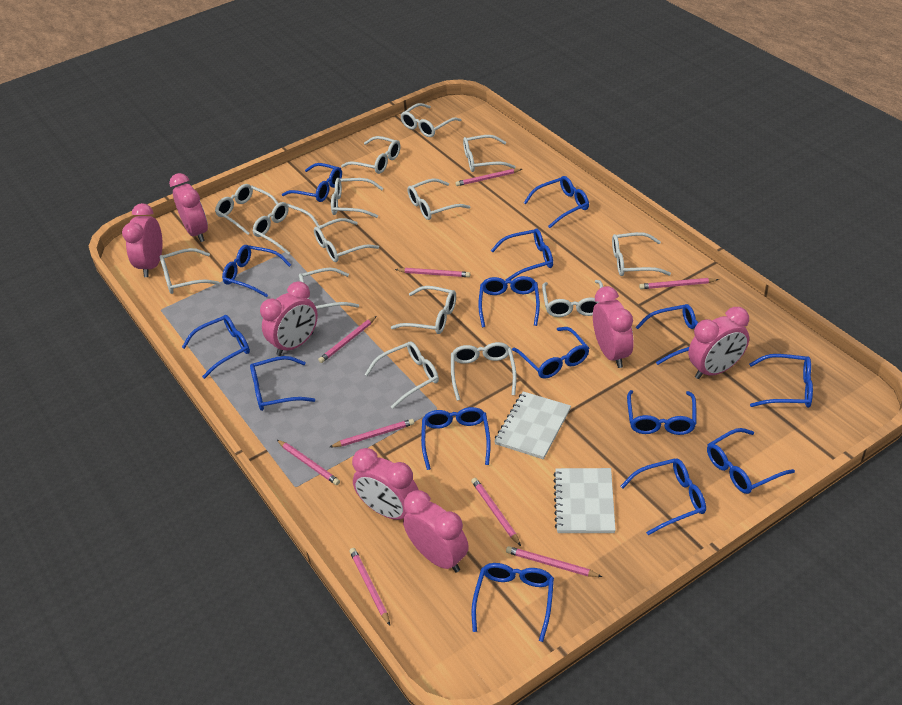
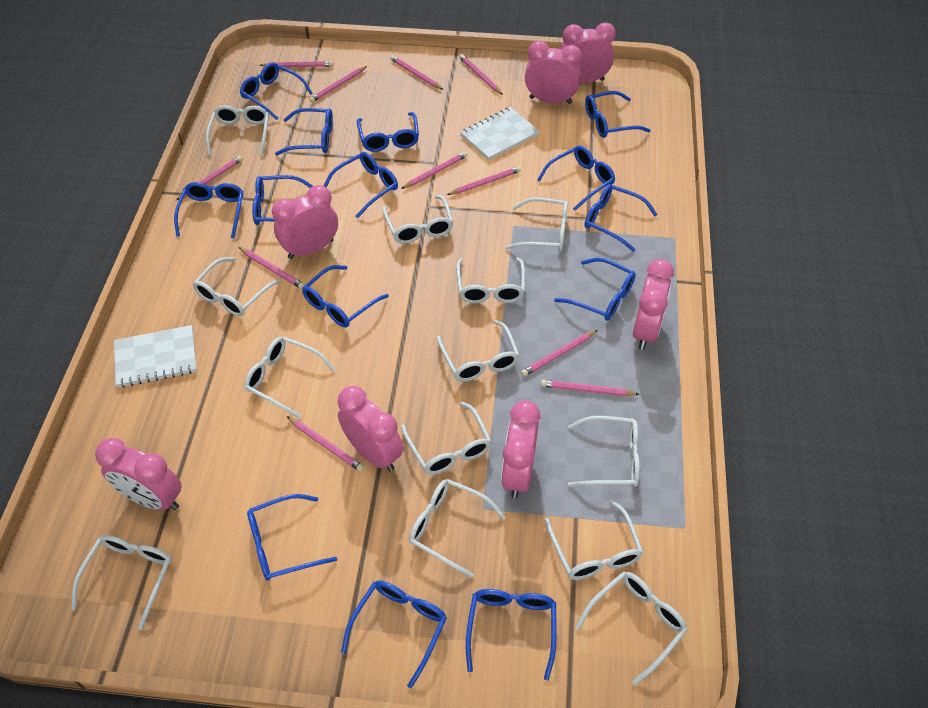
blue glasses: [182,315,250,379] [222,245,291,297] [250,356,315,411] [282,163,342,202] [421,407,491,470] [471,563,554,642] [478,276,540,327] [491,228,553,281] [512,327,589,379] [524,176,589,228] [621,458,706,535] [627,390,696,435] [636,304,698,365] [707,428,795,494] [749,354,813,408] = 15 -> [174,182,243,239] [240,62,313,120] [247,494,337,581] [252,175,313,225] [275,108,333,156] [302,265,389,327] [324,152,398,218] [341,580,447,688] [357,112,419,152] [466,589,557,681] [537,145,615,211] [554,258,636,321] [584,184,658,252] [585,91,651,138] = 14
pink pencil: [277,440,340,485] [318,316,377,363] [330,419,415,447] [349,548,390,626] [395,268,470,277] [455,169,522,186] [471,478,521,546] [506,546,602,577] [639,278,719,289] = 9 -> [176,156,243,200] [239,247,305,289] [260,61,334,67] [286,416,364,472] [309,66,367,103] [390,55,443,90] [401,152,468,189] [447,166,521,195] [459,54,503,95] [521,330,598,377] [541,380,640,396] = 11
white glasses: [160,248,219,294] [215,184,278,235] [253,202,320,255] [299,268,359,309] [314,218,379,262] [331,178,383,218] [341,136,400,174] [365,341,439,409] [391,286,456,334] [401,103,462,137] [407,178,470,220] [451,342,517,401] [463,135,516,172] [542,280,603,317] [612,232,671,276] = 15 -> [72,535,172,630] [193,257,281,317] [206,105,269,156] [244,337,335,419] [382,195,453,244] [401,401,492,475] [409,479,505,578] [437,320,520,381] [456,257,525,304] [505,198,568,251] [545,500,643,580] [568,416,640,487] [575,572,688,685] = 13

